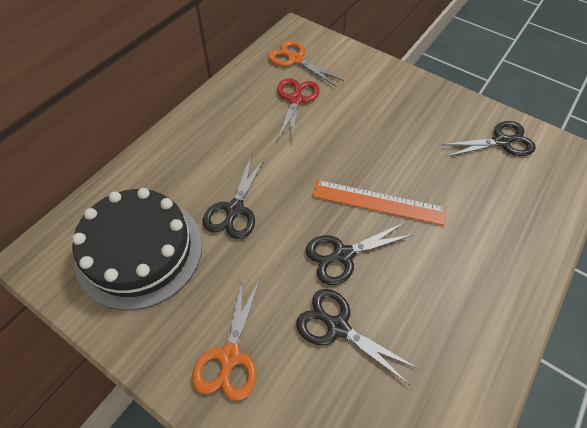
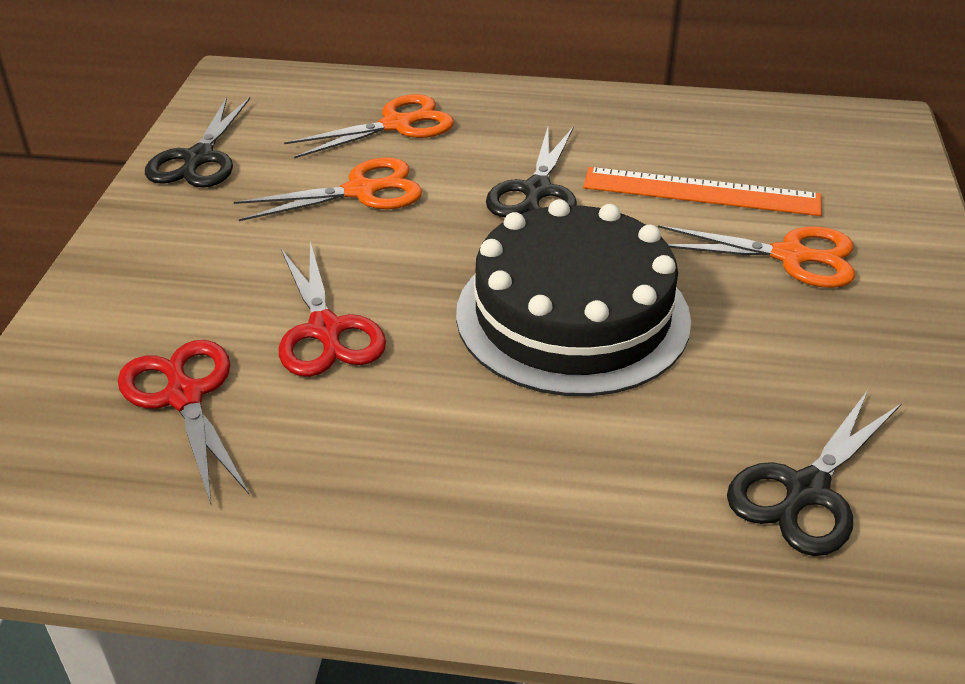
black scissors: [203,156,265,239] [296,289,417,385] [306,222,413,285] [441,121,536,157] = 4 -> [145,97,250,188] [486,126,577,217] [727,390,902,556] = 3
orange scissors: [192,277,260,401] [268,41,344,86] = 2 -> [234,157,422,221] [284,94,454,159] [658,225,855,288] = 3
red scissors: [277,78,319,143] = 1 -> [118,340,249,504] [279,241,386,377] = 2

